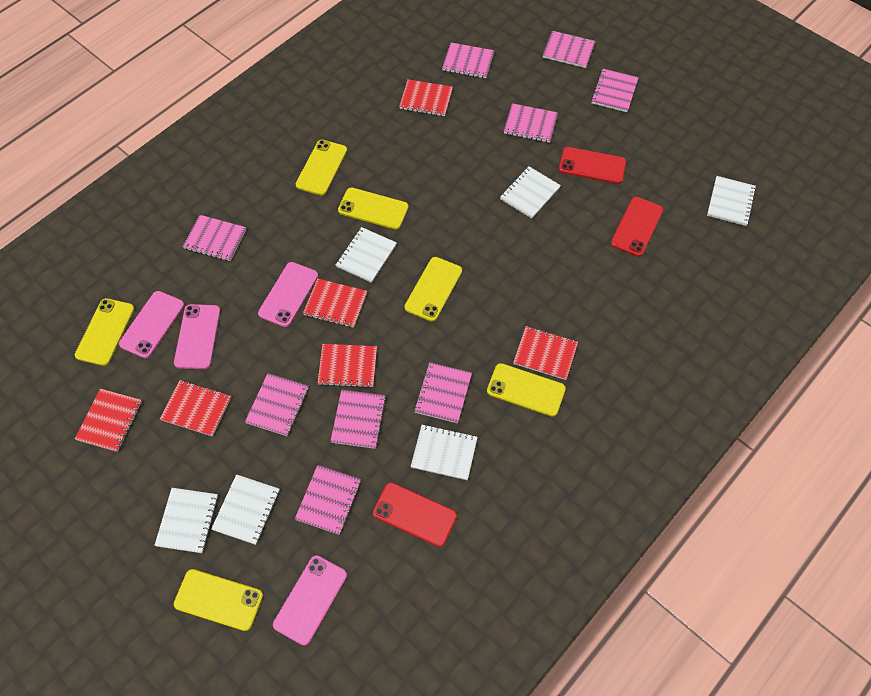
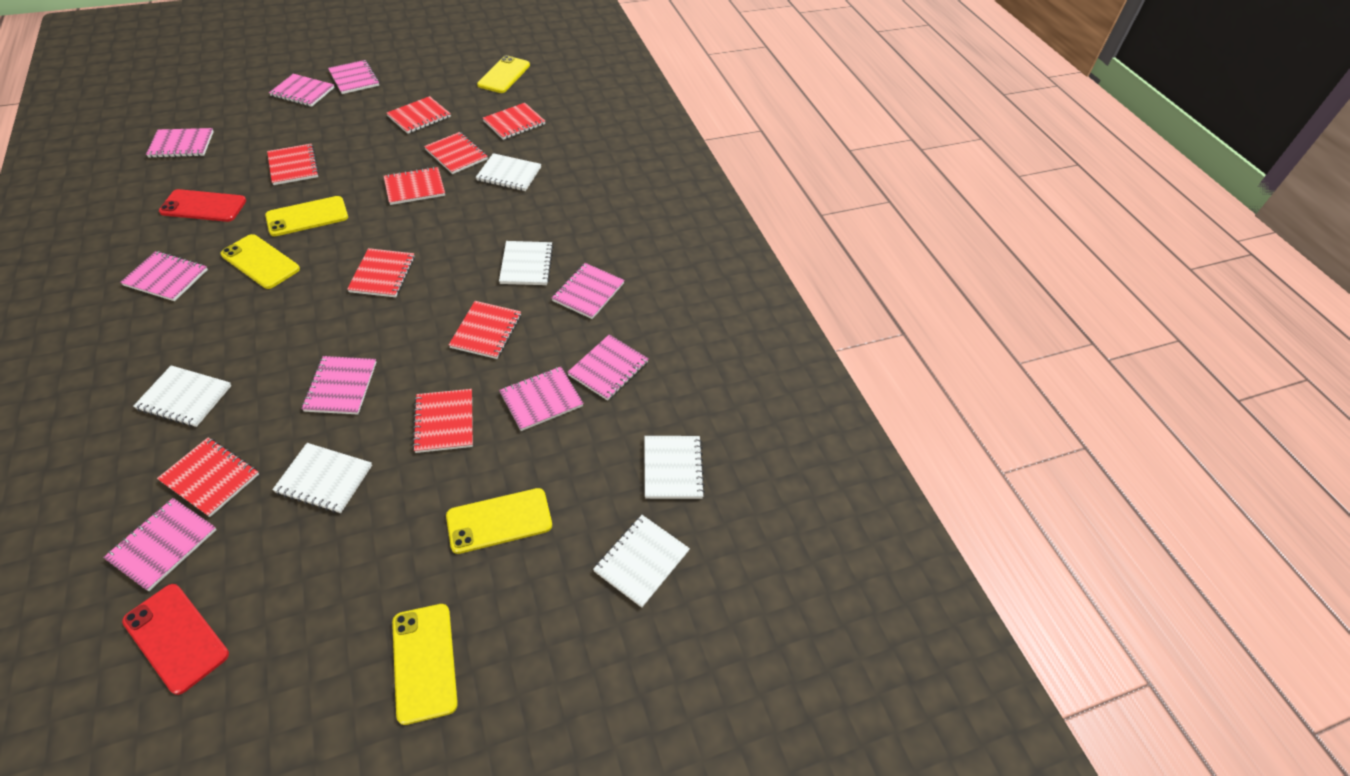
pink phone: [119,291,184,358] [174,304,220,369] [258,262,318,327] [273,555,347,646] = 4 -> none = 0
red notebook: [75,389,142,452] [160,380,231,437] [303,278,367,328] [318,344,377,388] [399,79,453,116] [513,326,578,380] = 6 -> [157,438,259,517] [267,144,319,185] [347,248,415,297] [384,167,445,205] [387,96,451,134] [412,389,473,453] [424,132,488,174] [449,301,521,359] [483,103,545,140] = 9
red phone: [373,482,457,547] [559,147,626,184] [611,197,663,257] = 3 -> [122,584,229,695] [159,189,246,222] = 2
yellow phone: [75,298,135,366] [174,569,263,631] [296,140,347,195] [338,187,409,230] [405,257,462,322] [487,363,566,417] = 6 -> [221,234,300,289] [265,196,348,236] [392,604,458,725] [446,488,552,554] [477,55,530,93] = 5

